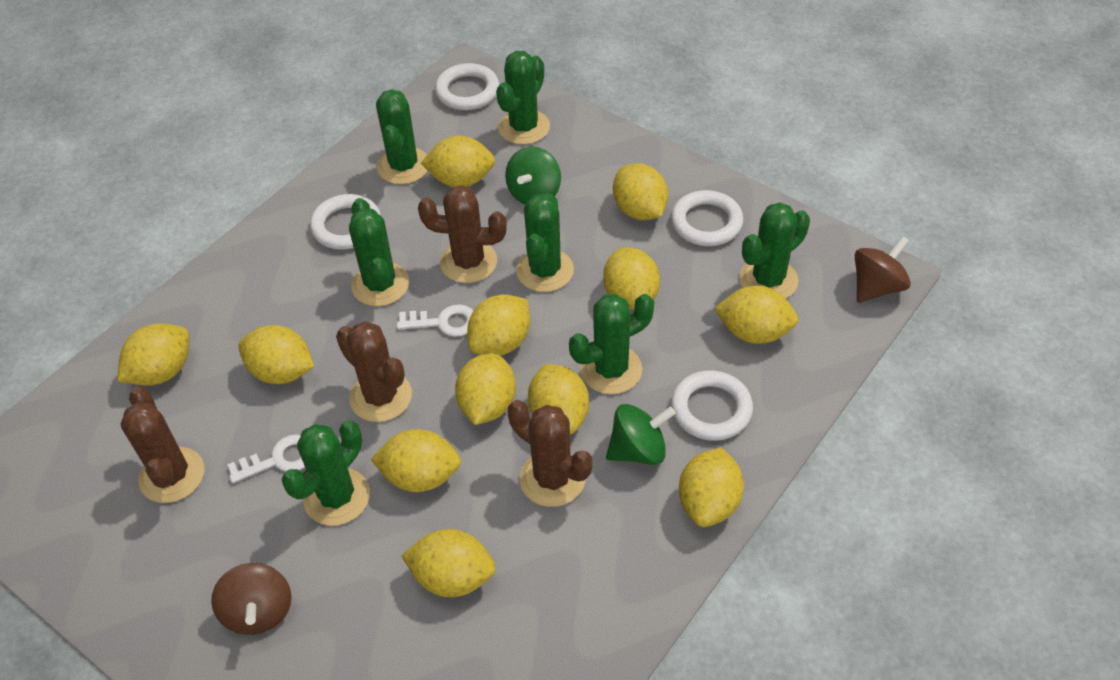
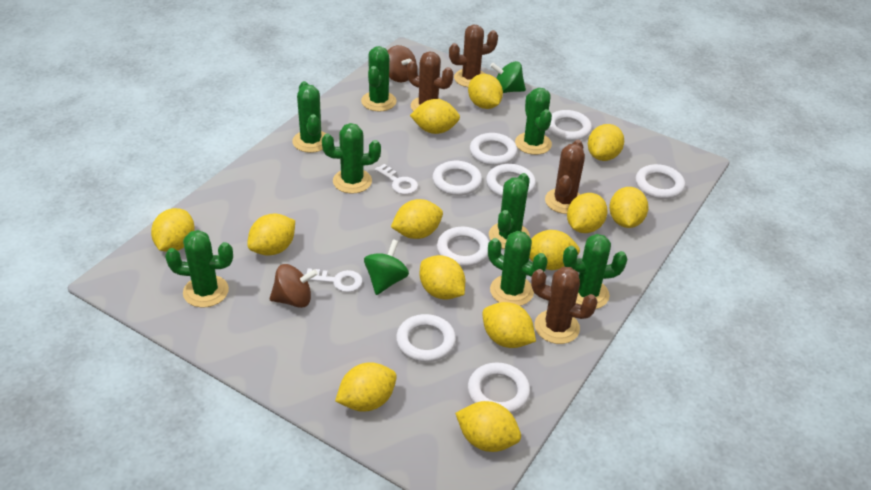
green cactus: [282,420,370,526] [349,198,409,306] [376,89,428,185] [496,51,550,145] [516,193,574,292] [569,294,654,394] [739,202,810,298] = 7 -> [165,230,233,308] [292,81,326,153] [322,123,381,194] [361,46,397,112] [488,231,548,306] [489,173,530,249] [515,88,552,155] [563,234,627,309] = 8
white ring: [310,194,381,250] [435,63,499,110] [671,190,743,246] [671,370,753,441] = 4 -> [396,314,456,362] [432,161,482,196] [437,227,489,267] [468,362,530,414] [470,133,517,166] [486,164,536,197] [547,110,592,141] [636,164,685,199] = 8
yellow lemon: [117,324,189,386] [238,325,314,384] [371,429,461,492] [401,529,496,597] [421,136,495,187] [455,353,516,425] [467,294,530,356] [528,364,589,434] [603,247,660,310] [613,163,668,220] [679,448,744,527] [714,286,799,344] = 12 -> [151,208,195,252] [247,214,295,256] [335,362,397,412] [391,199,443,239] [410,99,460,134] [420,255,465,300] [455,401,521,452] [468,74,503,109] [482,302,536,348] [529,230,580,270] [567,193,608,233] [588,124,624,161] [609,187,649,228] = 13

